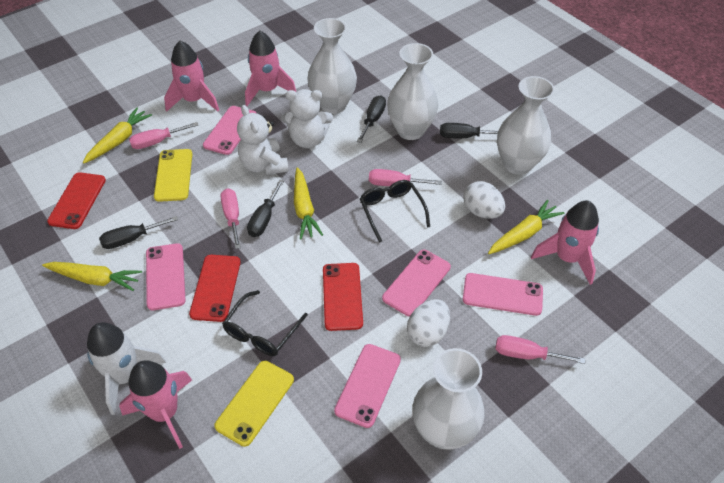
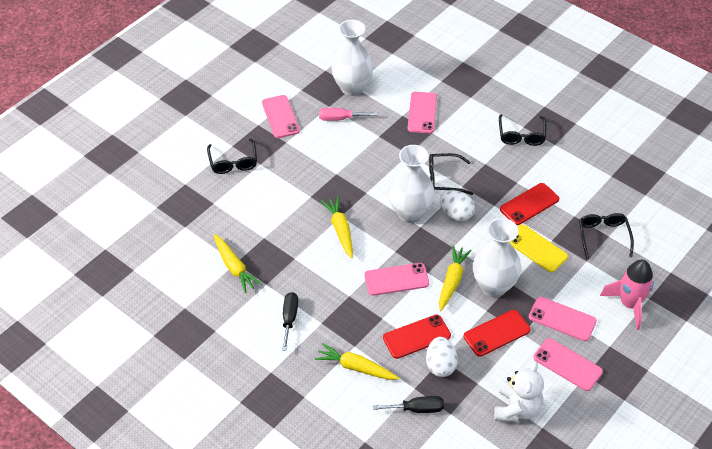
black glasses: [222,290,308,356] [360,180,430,243] = 2 -> [207,139,257,174] [429,153,473,195] [499,114,546,146] [579,213,634,260] = 4
black screwdriver: [99,216,178,249] [247,179,284,237] [357,96,386,143] [440,123,498,138] = 4 -> [282,292,298,351] [373,396,444,413] = 2
pink rocket: [119,360,192,449] [164,41,219,112] [245,31,296,106] [531,201,599,285] = 4 -> [600,260,654,330] = 1
pink screwdriver: [129,122,198,149] [220,188,241,249] [369,169,442,186] [495,335,585,364] = 4 -> [319,108,377,121] = 1
white rocket: [87,322,166,415] = 1 -> none = 0
white teddy bear: [237,105,289,175] [281,89,333,148] = 2 -> [494,361,544,422] = 1
white vase: [307,18,357,114] [387,43,438,140] [413,348,485,450] [497,76,555,175] = 4 -> [331,20,373,96] [389,145,435,223] [473,218,521,297] = 3
yellow phone: [154,149,192,202] [214,361,294,447] = 2 -> [509,224,568,272] = 1

